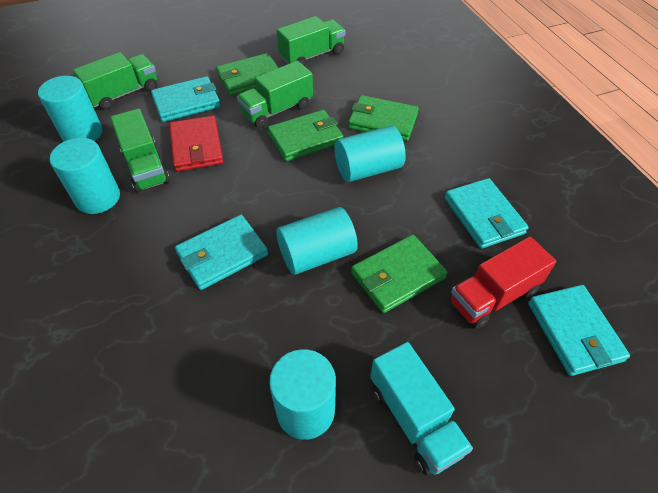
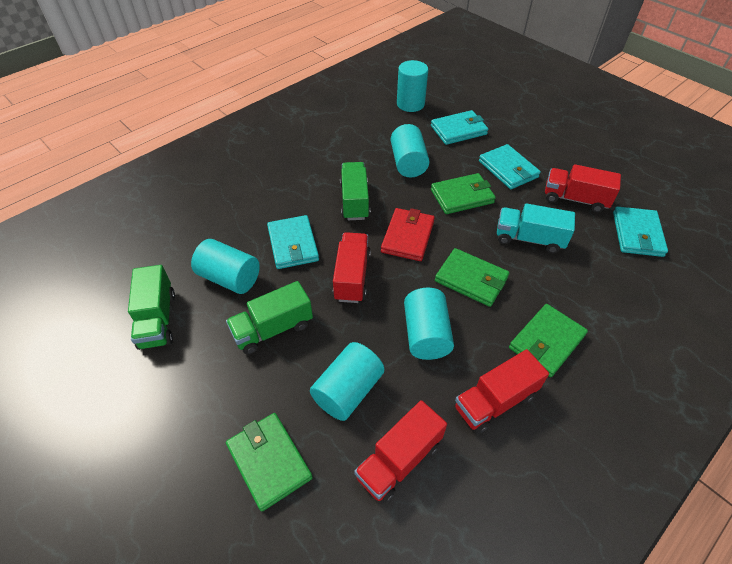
green truck: [73,52,158,110] [110,109,170,193] [237,61,313,128] [277,16,345,66] = 4 -> [128,265,175,350] [226,281,313,354] [340,162,370,220] = 3
red truck: [449,237,556,329] = 1 -> [333,232,371,303] [354,400,447,504] [454,349,549,434] [545,164,621,213] = 4

